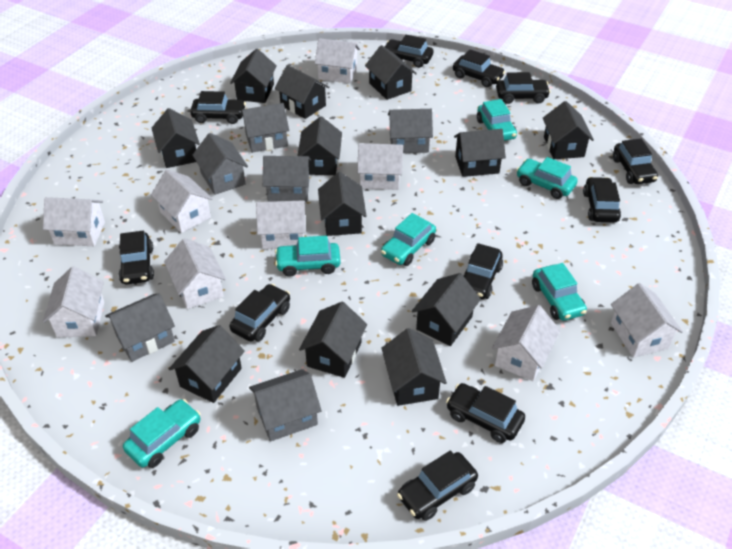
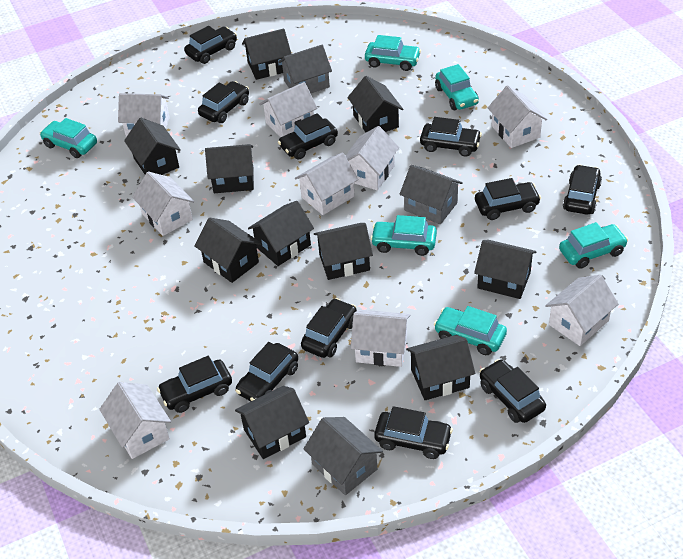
black house: [152,108,200,168] [169,325,245,403] [230,49,277,103] [275,65,329,119] [298,116,342,175] [299,302,367,378] [318,172,367,236] [365,45,417,100] [381,328,447,406] [412,273,481,346] [454,129,506,177] [543,101,594,159] = 12 -> [124,118,181,175] [194,218,261,283] [205,144,254,193] [235,386,309,459] [242,29,291,80] [248,201,314,266] [314,223,373,280] [347,76,403,132] [406,335,475,400] [474,240,537,299] = 10
grey house: [105,293,175,362] [192,133,248,195] [240,103,289,153] [249,369,322,442] [263,156,311,202] [388,109,433,153] = 6 -> [279,45,332,93] [303,417,383,495] [399,165,463,224] = 3

